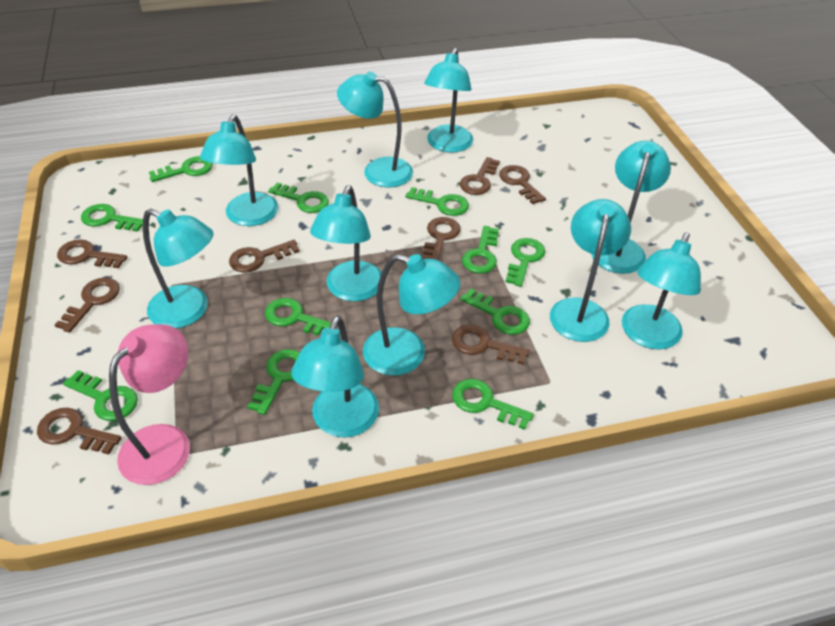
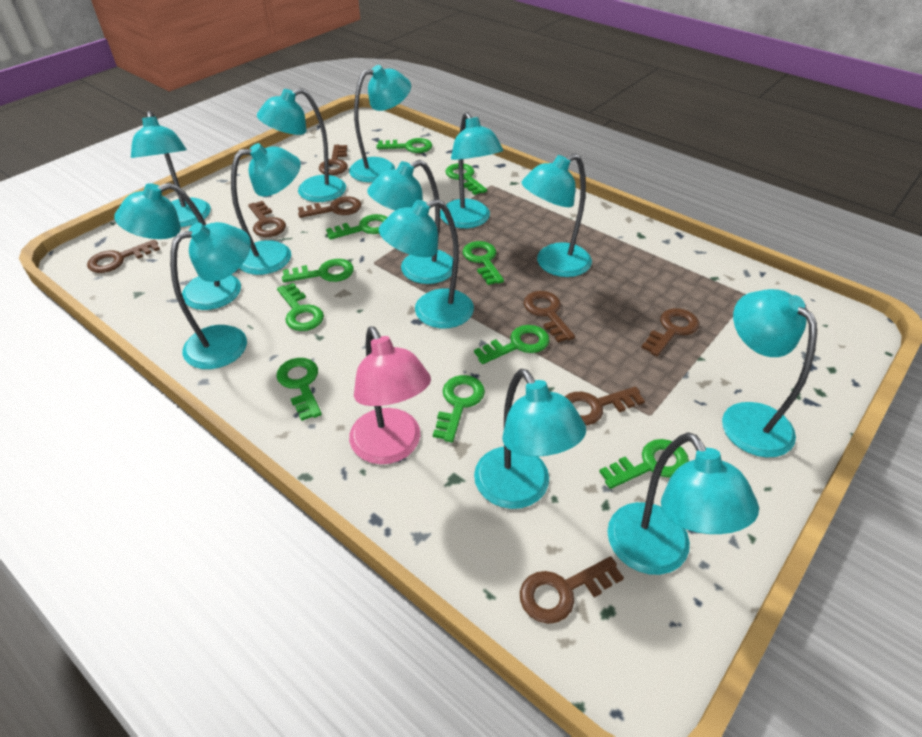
green key: [63,370,138,421] [81,204,143,232] [149,156,213,182] [247,349,300,415] [265,298,331,335] [268,182,329,213] [406,187,469,216] [452,379,534,430] [460,289,530,335] [462,226,499,274] [505,238,546,287] = 11 -> [277,283,324,331] [277,358,322,421] [282,259,354,282] [326,214,387,240] [376,138,432,153] [433,375,485,442] [445,163,487,195] [463,241,504,285] [474,325,550,364] [599,439,689,489] = 10
turquoise lamp: [143,209,214,328] [200,115,278,226] [291,315,379,437] [310,185,381,301] [337,72,413,188] [363,254,460,376] [424,48,473,153] [550,199,631,342] [591,141,671,274] [622,232,701,350] = 10 -> [114,183,241,310] [131,111,211,227] [170,222,251,369] [231,143,301,275] [257,88,346,202] [349,65,411,182] [367,160,453,284] [379,199,474,328] [440,112,503,228] [474,369,586,509] [521,154,592,277] [607,432,759,575] [722,289,817,457] = 13

